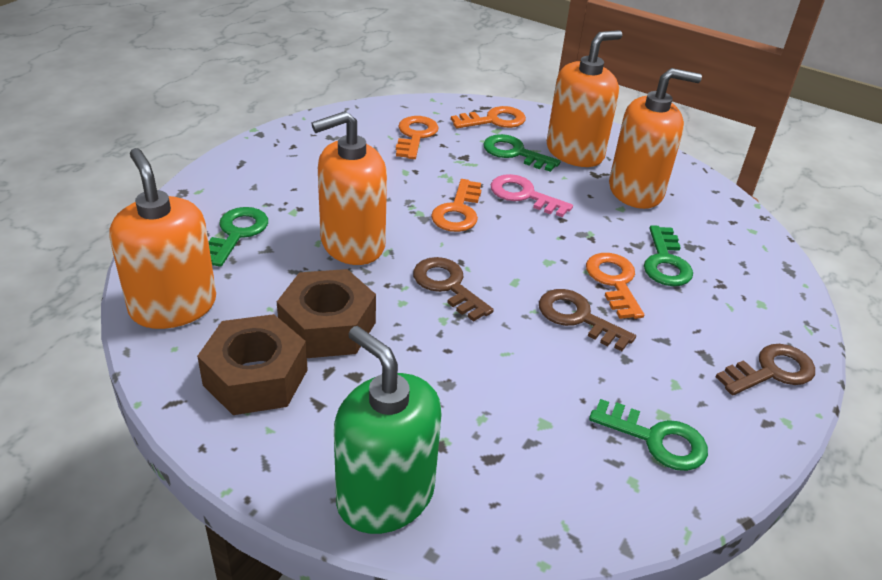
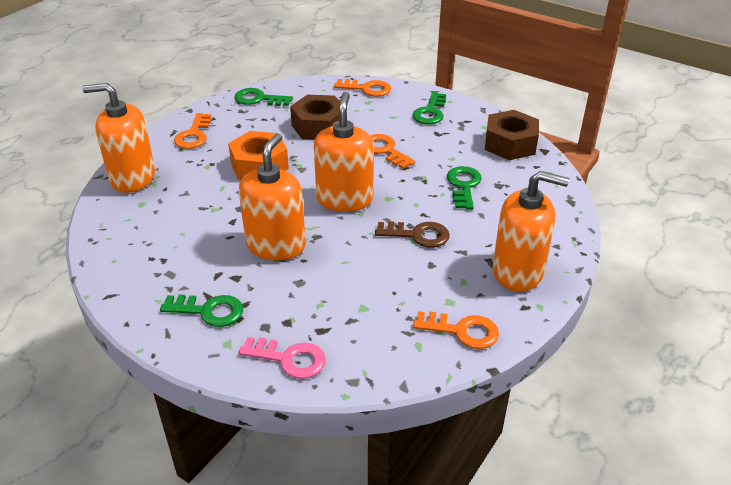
brown key: [413,257,494,322] [539,289,636,351] [716,344,815,395] = 3 -> [375,221,450,248] = 1
green soap dispenser: [334,326,442,534] = 1 -> none = 0
orange nut: none = 0 -> [228,131,289,180] = 1

